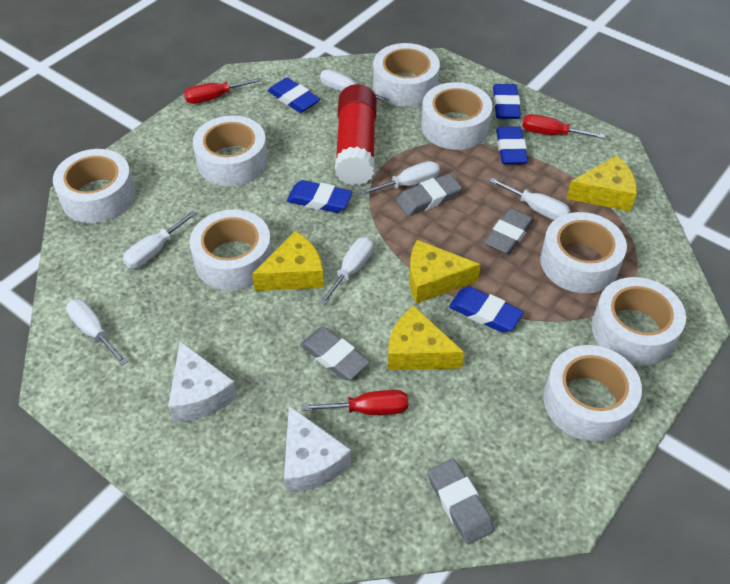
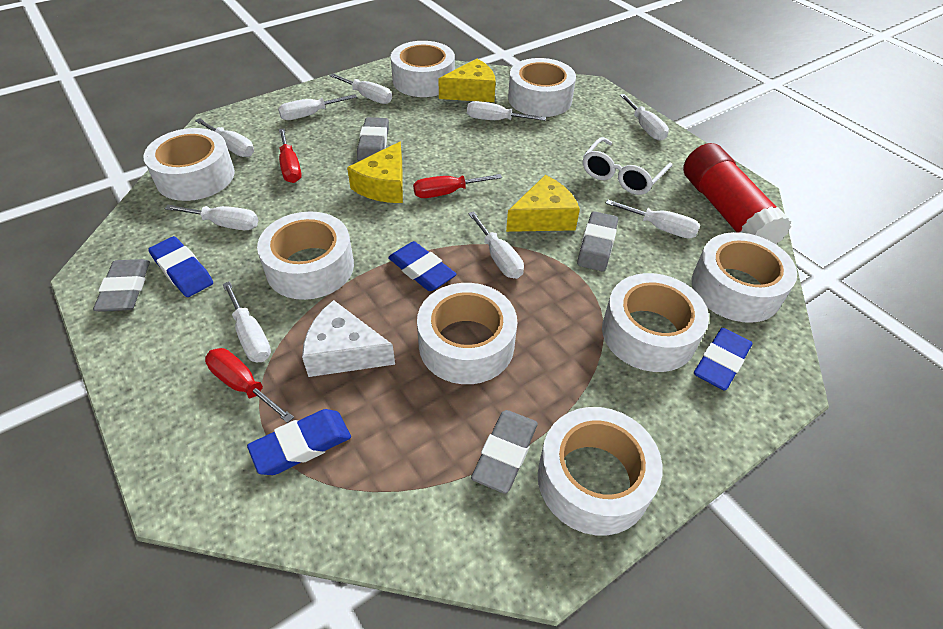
blue eraser: [268,78,320,113] [287,180,353,213] [449,287,524,333] [493,84,521,119] [496,126,528,164] = 5 -> [148,236,213,297] [247,409,351,475] [388,241,457,291] [694,328,753,391] = 4
white cheese: [168,341,238,422] [284,406,351,493] = 2 -> [302,300,395,377] = 1
white glasses: none = 0 -> [583,137,672,195] = 1
white screwdriver: [66,299,128,366] [123,211,197,268] [319,237,373,306] [320,70,389,103] [360,161,440,196] [489,178,570,220] = 6 -> [165,205,258,230] [195,118,254,157] [223,281,271,362] [278,94,357,120] [329,73,392,104] [467,101,546,121] [468,211,524,279] [605,200,700,238] [620,94,669,141] = 9
yellow cheese: [252,231,324,291] [388,306,464,370] [409,240,481,304] [566,155,637,212] = 4 -> [347,141,403,203] [438,59,496,102] [506,175,580,232] = 3

